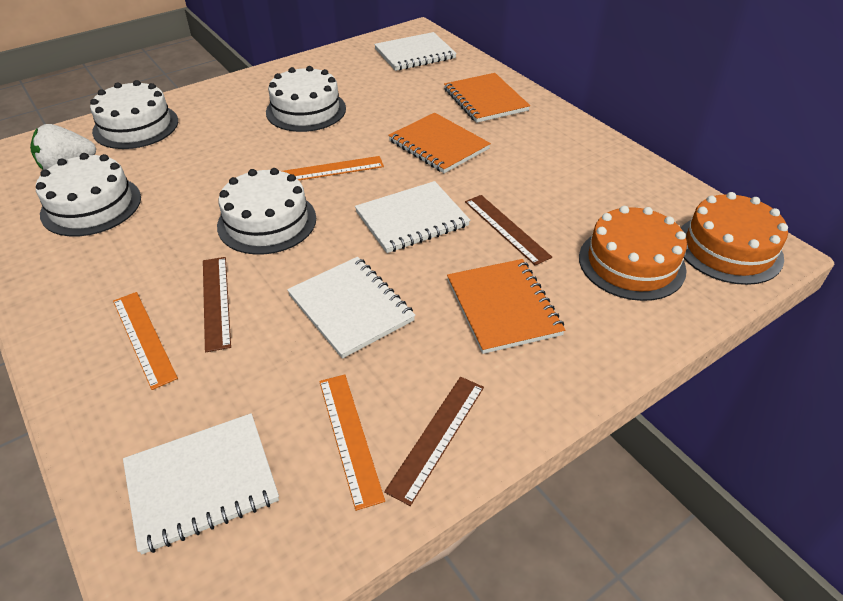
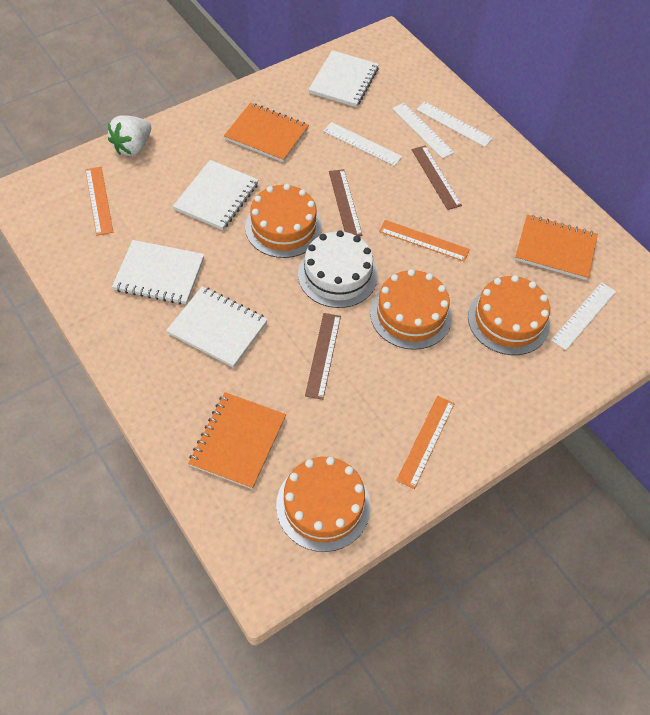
orange cake: [579,206,687,301] [681,192,788,285] = 2 -> [245,184,322,258] [276,457,370,552] [370,269,452,350] [468,275,550,355] = 4
white cake: [36,153,141,236] [90,80,178,149] [217,168,316,255] [266,66,346,132] = 4 -> [298,230,378,308] = 1
white ruler: none = 0 -> [323,122,402,166] [392,103,454,159] [416,102,493,147] [551,282,616,350] = 4

